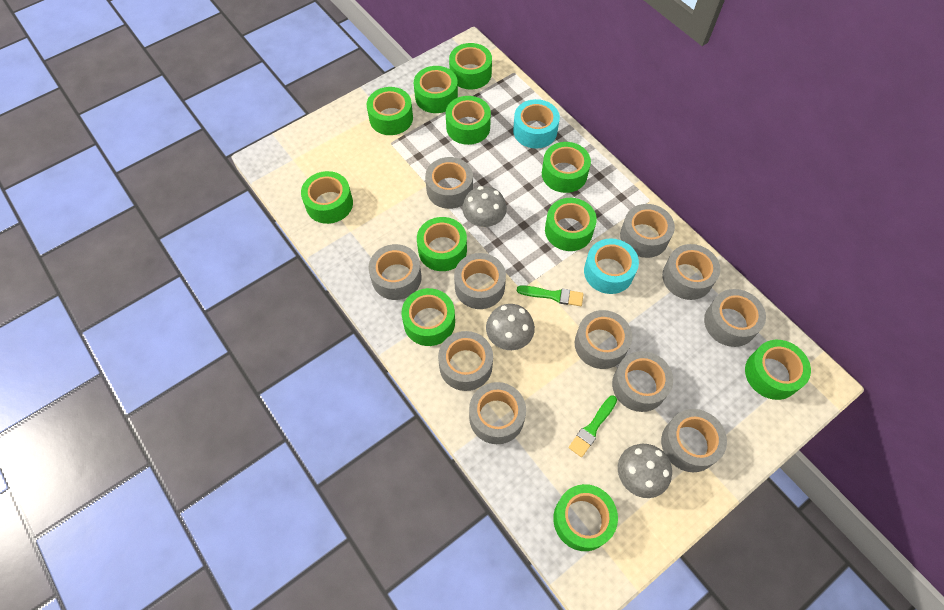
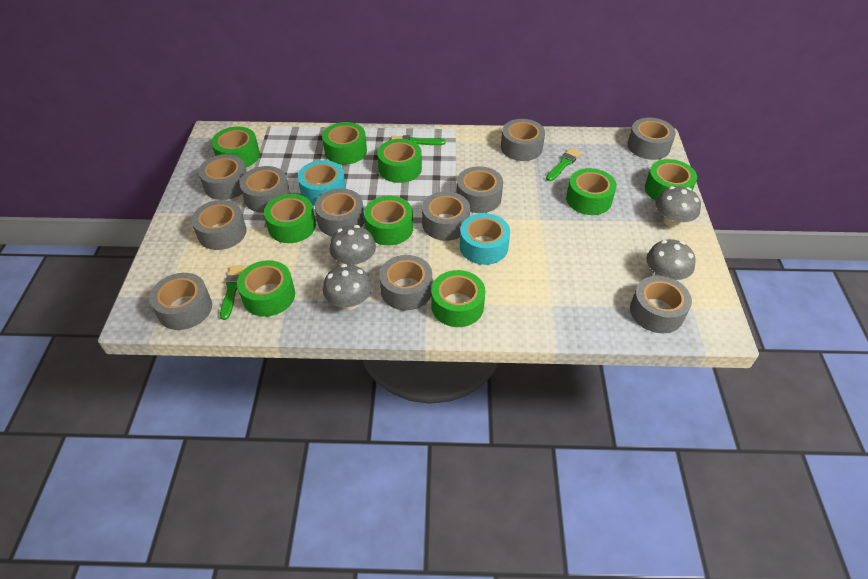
green brush: [517,285,583,306] [568,395,617,457] = 2 -> [220,266,245,320] [391,135,446,145] [546,148,581,181] = 3
green tape: [301,171,353,224] [367,87,413,135] [401,288,455,346] [414,66,458,113] [417,217,467,271] [446,96,491,145] [449,43,492,89] [542,142,591,193] [545,198,597,251] [553,484,618,551] [745,340,811,400] = 11 -> [212,127,260,167] [237,260,295,317] [264,194,316,243] [322,122,367,165] [364,196,413,245] [377,139,422,183] [431,270,485,327] [566,168,617,215] [645,159,697,201] = 9
grey mushroom: [462,186,507,227] [486,304,535,350] [618,444,672,498] = 3 -> [323,264,372,310] [330,225,376,267] [646,239,696,280] [655,186,701,228] = 4

